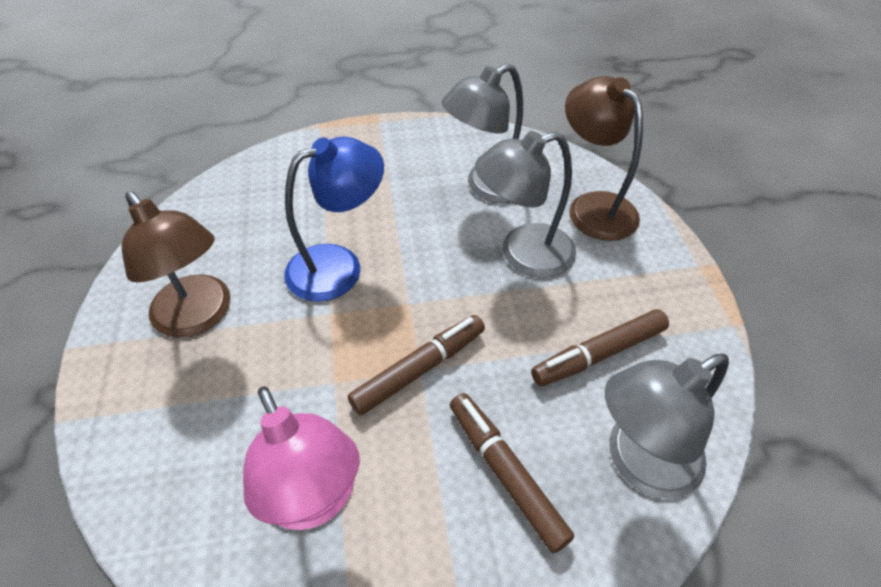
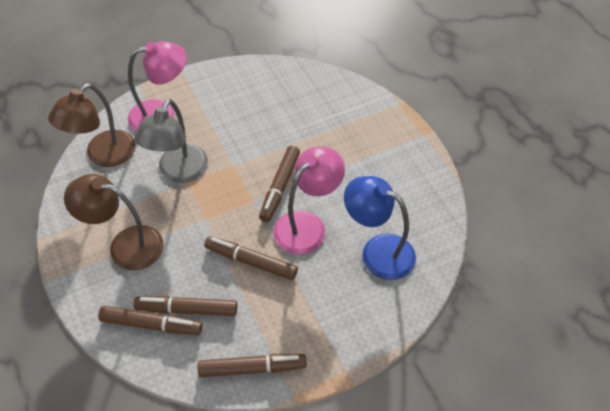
brown marker: [348,315,485,415] [450,393,574,553] [531,309,669,386] = 3 -> [98,306,202,335] [133,296,237,316] [197,354,307,377] [204,236,298,280] [259,146,300,222] = 5
grey lamp: [442,64,523,203] [475,131,576,278] [605,354,729,499] = 3 -> [134,99,208,183] = 1
pink lamp: [243,386,360,530] = 1 -> [128,41,187,132] [273,146,345,255] = 2

